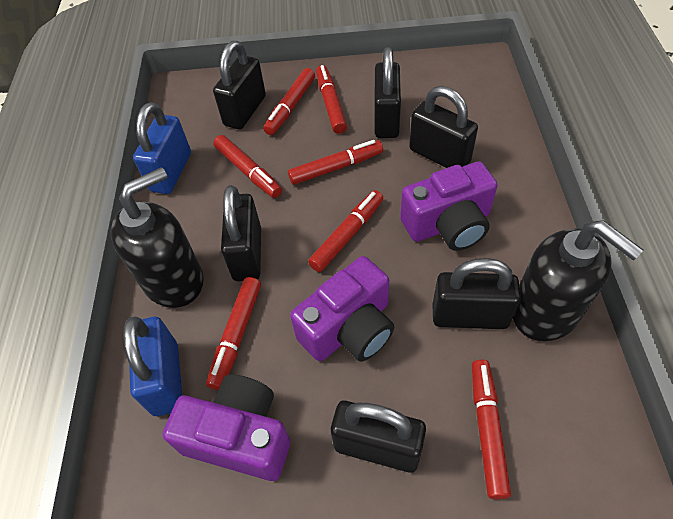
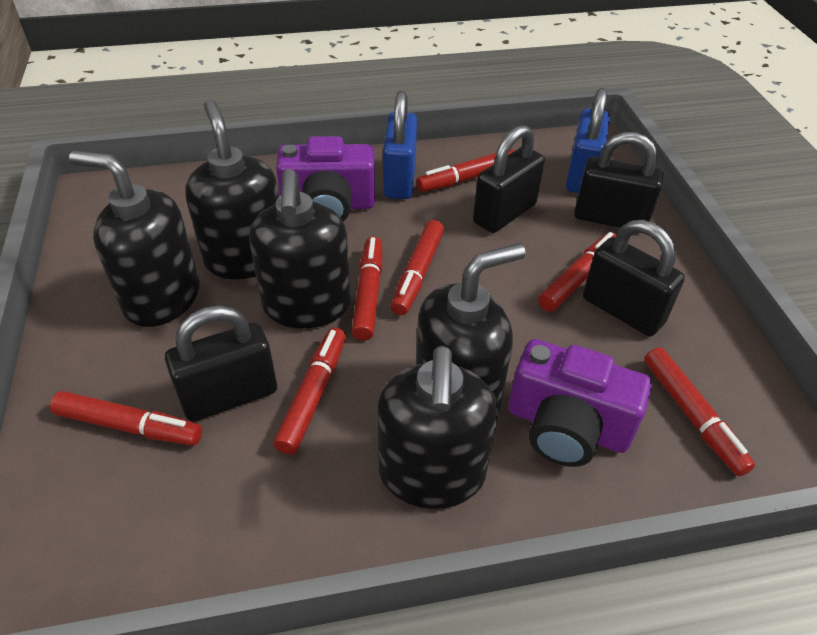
black padlock: [213,41,266,129] [221,185,261,281] [331,401,426,473] [375,47,401,138] [409,86,478,168] [432,258,521,329] = 6 -> [165,305,277,422] [473,125,545,233] [574,132,663,228] [583,220,685,336] = 4
black soap dispenser: [111,167,204,308] [513,220,643,341] = 2 -> [69,151,200,327] [185,99,279,279] [249,169,351,329] [377,346,498,509] [416,243,526,413] = 5
purple camera: [163,375,290,481] [290,256,394,362] [400,161,498,251] = 3 -> [276,136,375,222] [508,339,652,467] = 2

